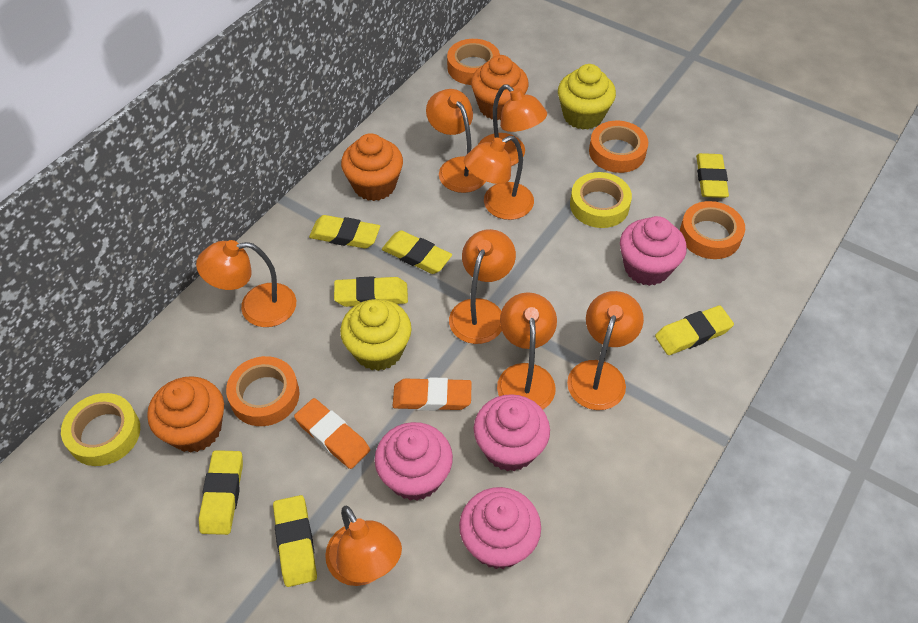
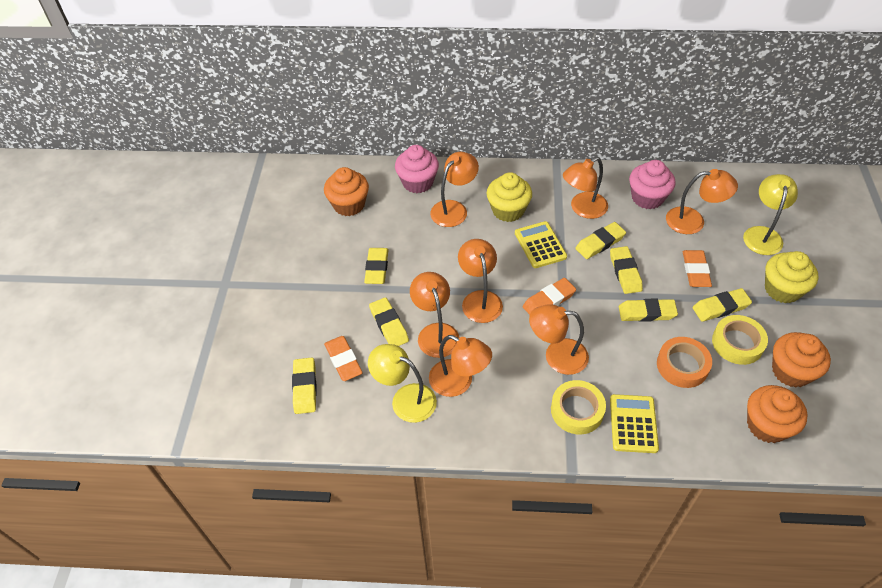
orange eraser: [294,398,370,469] [393,377,472,411] = 2 -> [324,336,363,381] [523,278,576,315] [683,250,712,287] = 3
orange lamp: [196,240,296,327] [325,506,402,586] [426,89,486,193] [449,229,516,344] [464,136,534,220] [478,84,547,166] [497,292,557,410] [567,291,644,410] = 8 -> [410,272,459,358] [429,335,492,397] [430,152,479,227] [458,239,503,323] [529,304,589,375] [563,157,608,219] [666,169,738,234] = 7
orange tape: [226,356,299,426] [447,39,500,85] [589,121,648,173] [680,201,745,259] = 4 -> [657,337,712,388] = 1
pink cupcake: [375,422,453,501] [459,487,541,569] [474,394,550,471] [620,216,687,286] = 4 -> [395,145,439,193] [629,160,676,209] = 2
yellow calculator: none = 0 -> [515,221,567,268] [610,394,659,453] = 2
yellow lamp: none = 0 -> [368,344,437,423] [743,174,798,255] = 2

